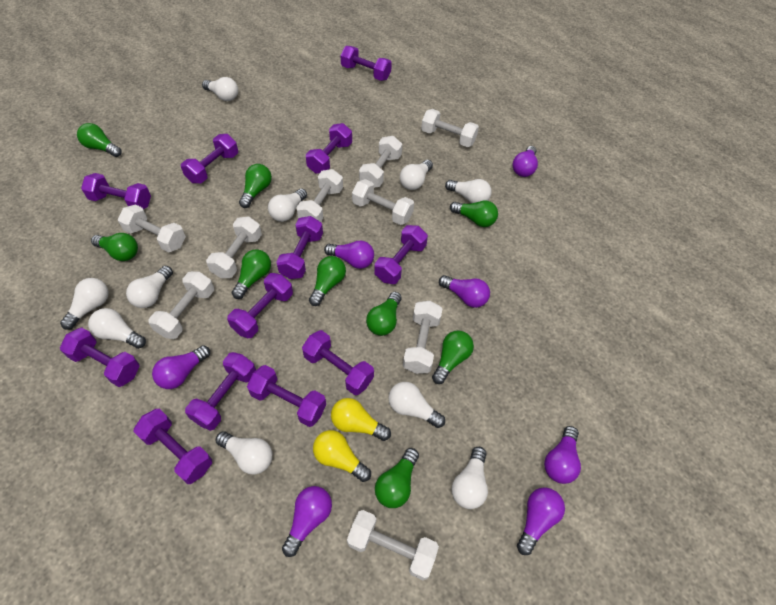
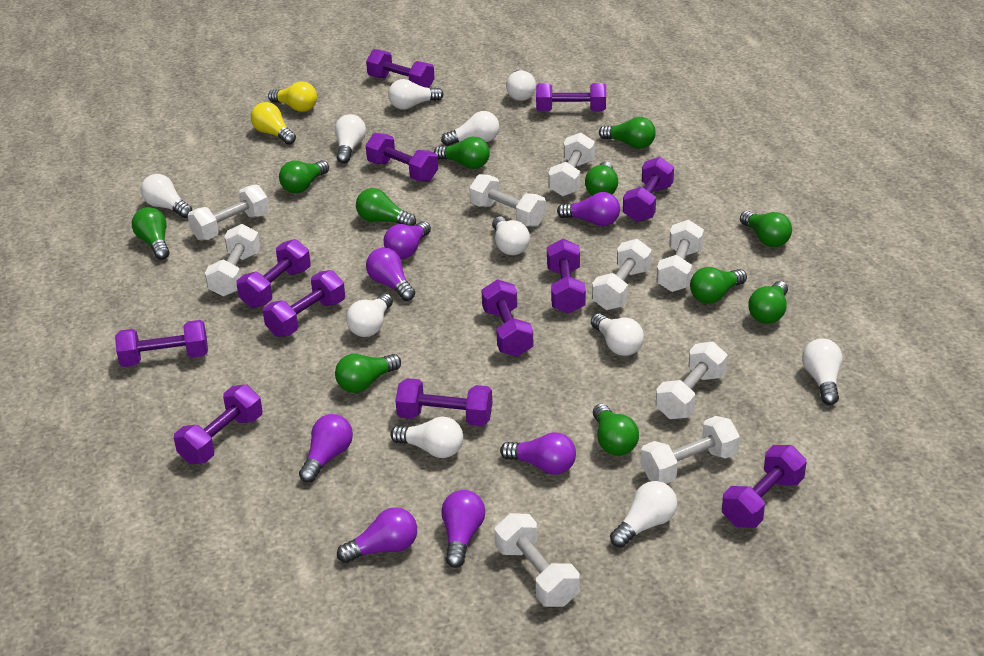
green light bulb: [77,123,122,157] [91,233,138,261] [232,249,271,299] [239,164,272,208] [309,256,346,306] [366,292,402,336] [375,448,419,508] [432,330,474,384] [450,200,498,227] = 9 -> [132,207,170,260] [279,160,329,193] [335,354,401,393] [356,188,416,226] [434,137,490,169] [585,161,618,196] [593,404,639,456] [599,117,656,149] [690,267,747,304] [740,211,792,247] [748,281,788,324] = 11
white light bulb: [60,278,108,330] [88,308,146,349] [126,266,173,308] [202,77,238,101] [216,431,272,475] [268,188,307,222] [389,382,445,428] [400,160,433,190] [445,179,491,203] [452,447,488,509] = 10 -> [141,174,192,218] [335,114,366,164] [346,293,393,337] [388,79,443,110] [390,417,463,458] [441,111,499,146] [492,217,530,255] [506,69,536,101] [591,313,644,356] [610,481,677,548] [802,339,843,405] = 11

